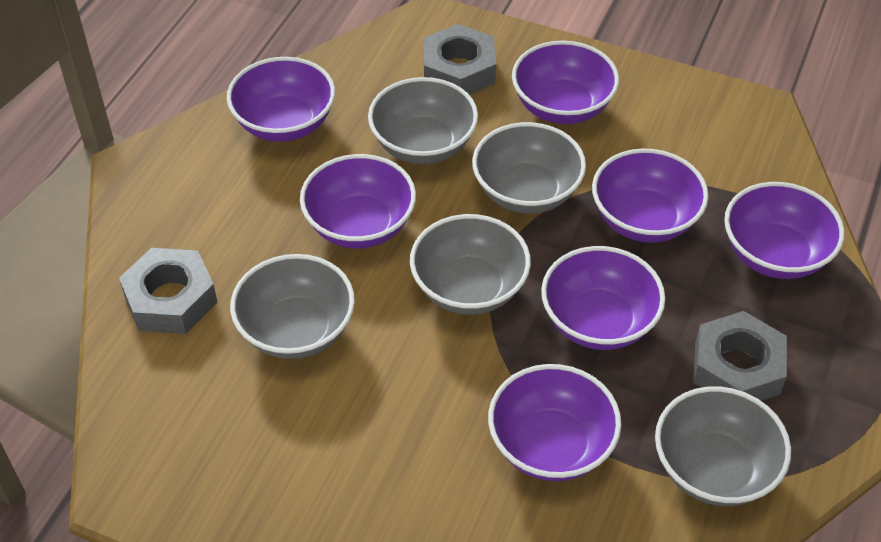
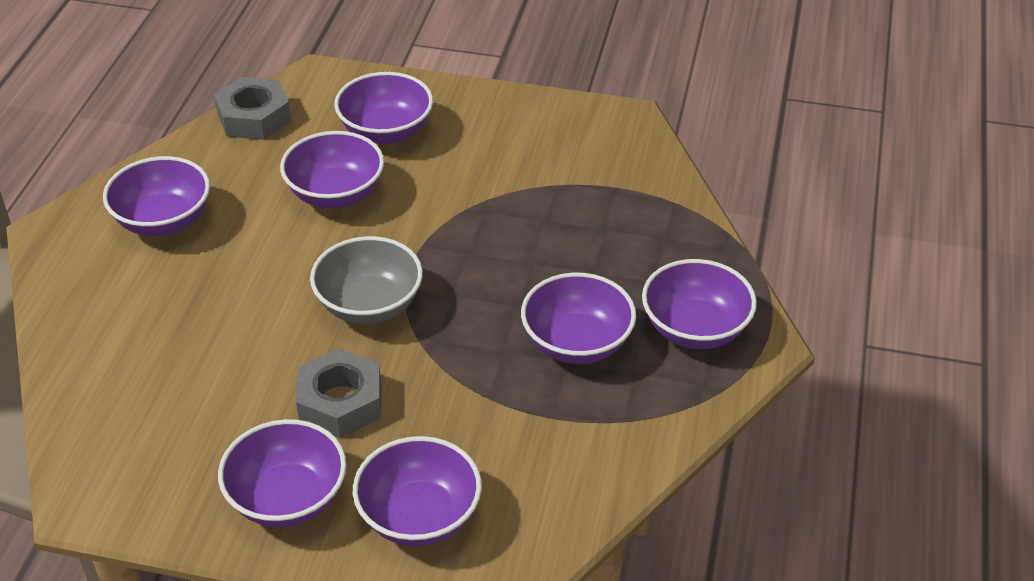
grey bowl: [230,254,355,359] [368,77,478,164] [410,214,531,315] [472,122,586,214] [655,386,791,506] = 5 -> [310,236,423,324] = 1
grey nut: [119,248,218,334] [423,24,496,95] [693,311,787,401] = 3 -> [214,77,291,140] [296,348,381,438] = 2

